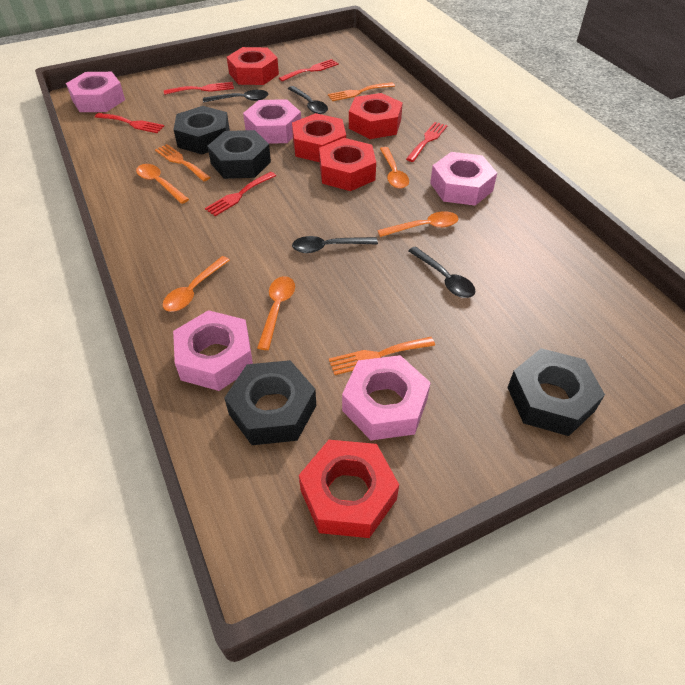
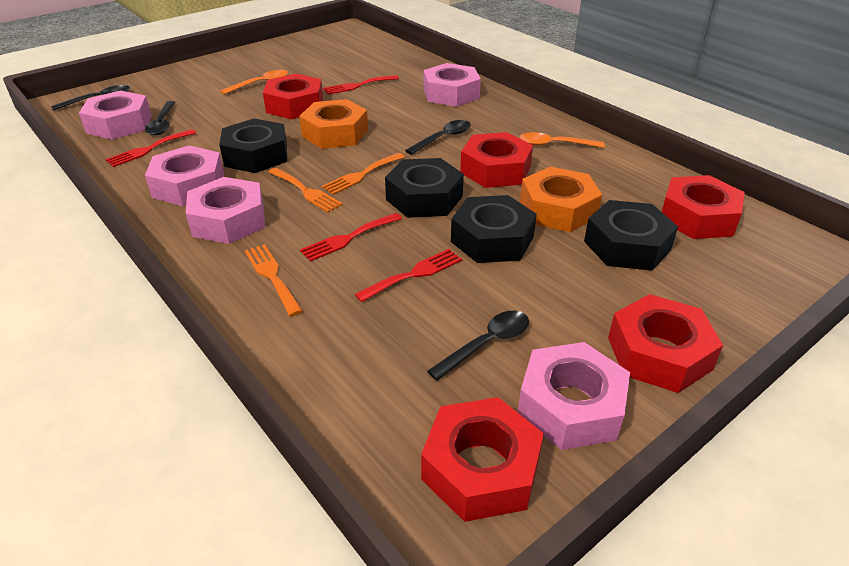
orange nut: none = 0 -> [299,99,368,149] [520,167,602,232] = 2
orange spoon: [136,164,189,204] [163,256,230,312] [257,276,295,350] [377,211,458,237] [380,147,409,189] = 5 -> [220,70,288,95] [519,132,605,148] = 2
red fork: [95,113,164,133] [164,82,234,95] [205,172,276,216] [279,59,339,82] [406,122,448,162] = 5 -> [105,129,196,167] [300,213,402,262] [323,75,399,95] [354,249,462,302] = 4

